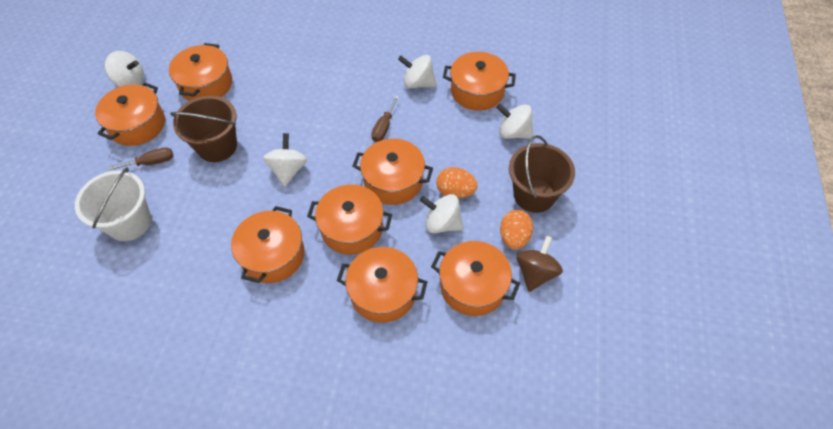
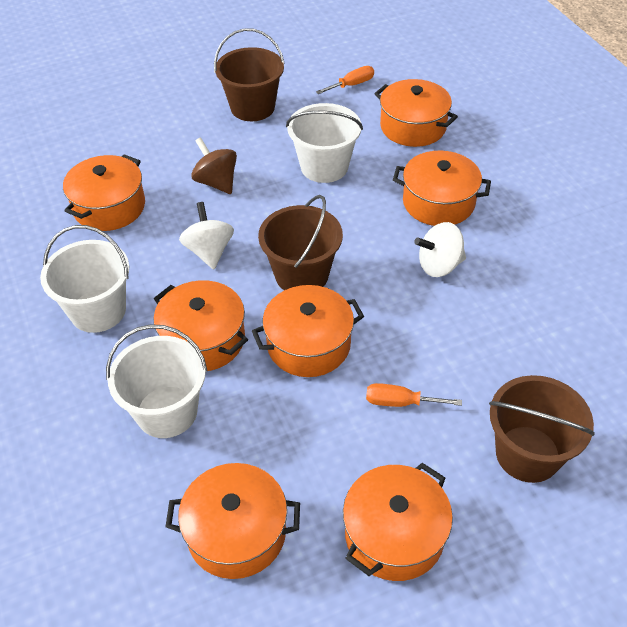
brown bucket: [170,96,237,162] [509,135,575,213] = 2 -> [214,28,285,121] [258,195,343,290] [489,375,595,483] = 3
brown screwdriver: [108,147,173,171] [371,96,399,142] = 2 -> none = 0
orange egg: [436,167,478,199] [500,210,533,250] = 2 -> none = 0
orange pot: [95,83,165,146] [169,43,232,101] [231,206,305,283] [307,184,392,255] [337,247,427,323] [353,139,433,205] [431,241,520,316] [443,52,516,111] = 8 -> [63,154,145,231] [154,280,248,371] [165,463,300,579] [252,285,364,377] [343,463,453,581] [374,79,458,147] [393,150,491,226] = 7
orange screwdriver: none = 0 -> [316,66,374,94] [366,383,462,407] = 2
white bucket: [75,167,151,241] = 1 -> [40,225,129,333] [106,324,207,438] [286,103,363,183] = 3
white spinning top: [105,51,144,87] [263,133,307,187] [398,55,437,89] [420,194,464,233] [496,104,534,139] = 5 -> [179,202,234,269] [414,222,466,277] = 2

